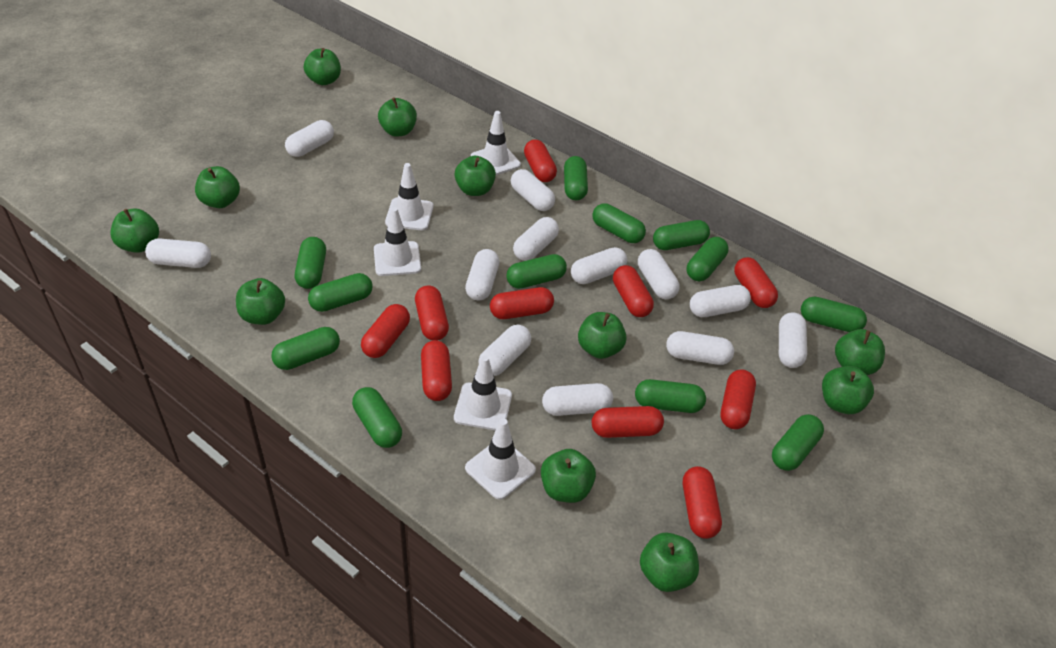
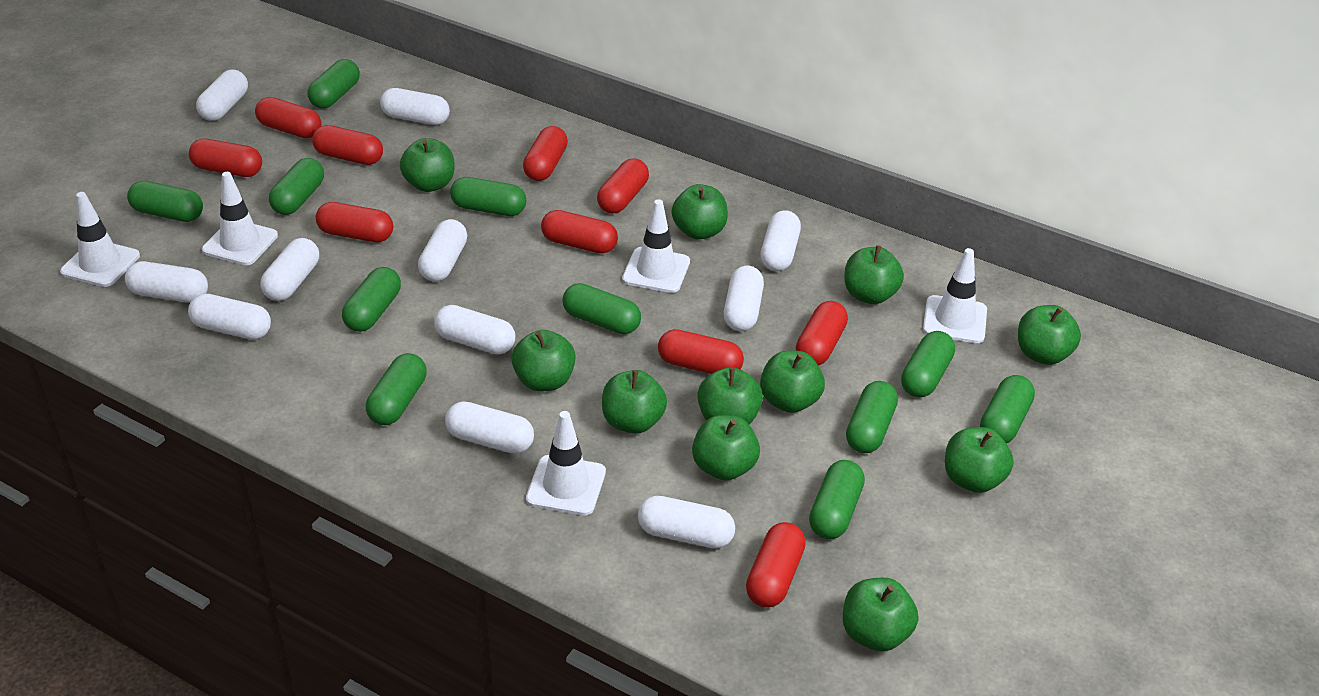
green capsule: [271,327,340,370] [295,237,326,289] [308,273,373,312] [352,387,402,448] [506,254,567,289] [564,156,588,200] [592,203,646,243] [635,379,706,413] [653,220,710,250] [687,237,728,281] [772,414,824,471] [801,297,867,332] = 12 -> [127,181,203,222] [269,158,324,215] [308,59,360,109] [342,267,401,332] [366,353,427,425] [450,177,526,216] [562,283,641,334] [809,460,865,539] [846,381,898,453] [901,331,955,398] [980,375,1035,443] = 11
white capsule: [145,238,211,268] [285,120,334,157] [465,249,500,301] [478,325,531,376] [511,169,555,211] [513,217,559,261] [542,383,613,416] [571,247,627,284] [638,249,679,299] [666,331,734,365] [690,285,751,317] [779,313,807,368] = 12 -> [125,261,208,303] [188,293,271,340] [196,70,248,121] [260,238,319,301] [380,88,450,125] [418,219,467,282] [434,305,515,355] [445,401,534,454] [638,496,735,548] [724,266,764,331] [760,210,801,271] = 11

